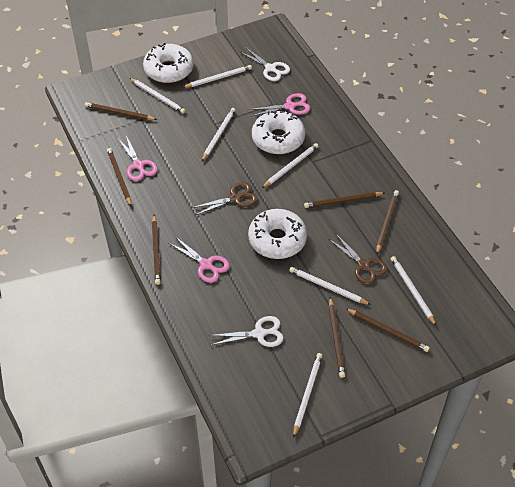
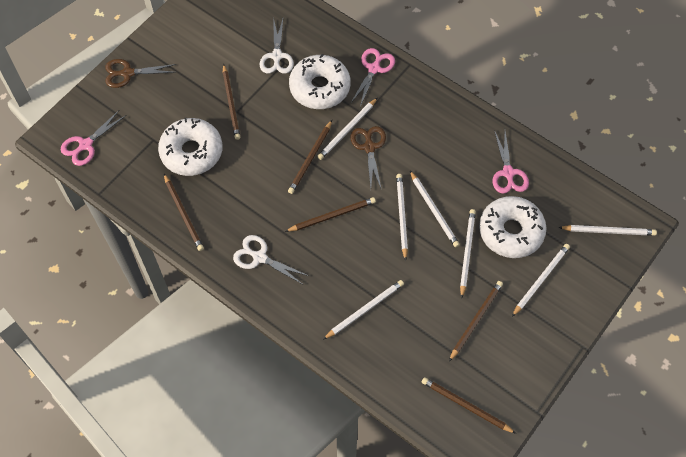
brown pencil: [85,102,157,120] [107,148,132,206] [152,215,161,285] [304,192,384,208] [329,297,345,378] [345,308,430,352] [376,190,399,254] = 7 -> [164,174,204,251] [223,64,240,140] [285,197,376,232] [288,120,332,194] [422,377,516,434] [449,281,503,362] = 6

